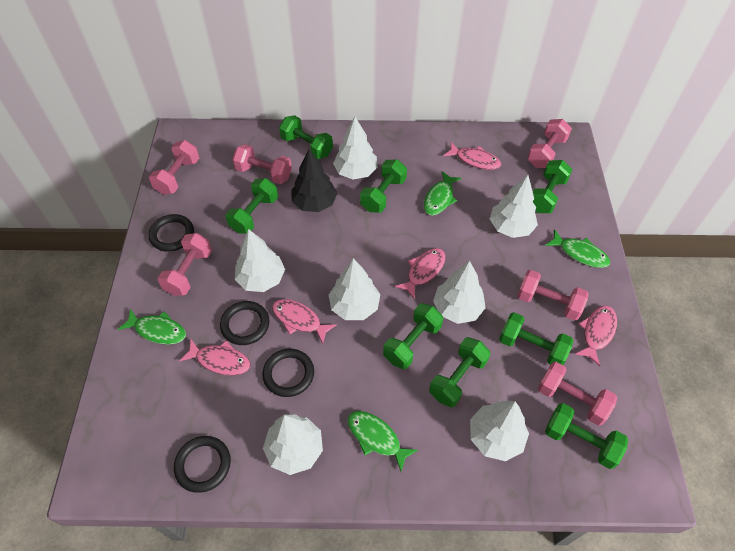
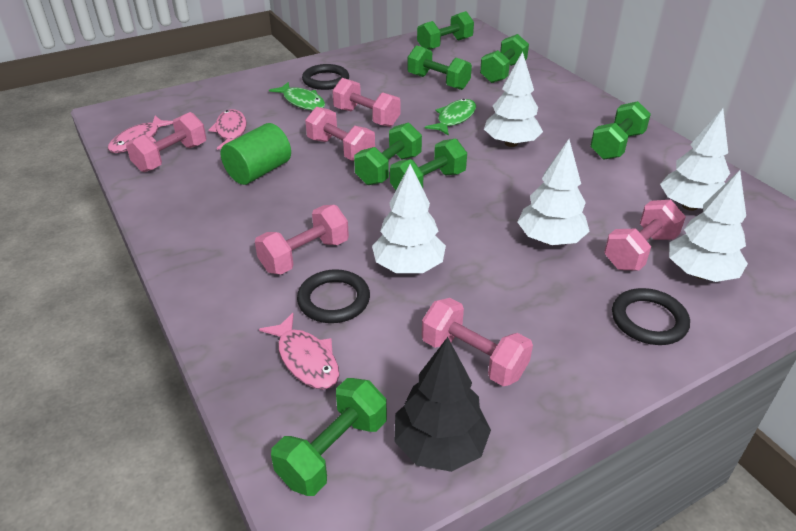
black ring: [148,214,194,252] [174,436,231,493] [220,301,270,345] [262,349,314,397] = 4 -> [297,269,370,323] [302,64,349,90] [612,288,690,345] = 3
green cylinder: none = 0 -> [221,123,291,185] = 1
green dumbbell: [225,178,278,234] [279,115,333,159] [360,159,407,213] [383,303,443,369] [429,337,491,407] [499,312,573,365] [533,160,573,213] [545,403,628,469] = 8 -> [271,378,387,496] [354,122,422,185] [390,138,467,190] [407,45,472,90] [417,11,474,50] [480,34,529,83] [590,101,651,160] = 7
green fish: [118,308,186,344] [348,411,418,471] [424,171,462,215] [545,229,610,268] = 4 -> [269,82,325,110] [425,99,476,136] = 2
pink fish: [179,339,251,375] [272,299,337,344] [395,248,446,299] [443,142,501,170] [574,306,617,366] = 5 -> [108,116,173,153] [209,109,247,150] [259,313,339,390] = 3
white tree: [235,229,285,292] [263,414,323,475] [329,258,380,320] [333,117,378,179] [433,261,486,324] [470,401,529,461] [490,175,538,238] = 7 -> [372,164,446,273] [484,52,543,147] [518,139,590,245] [660,108,730,211] [669,170,748,282] = 5

